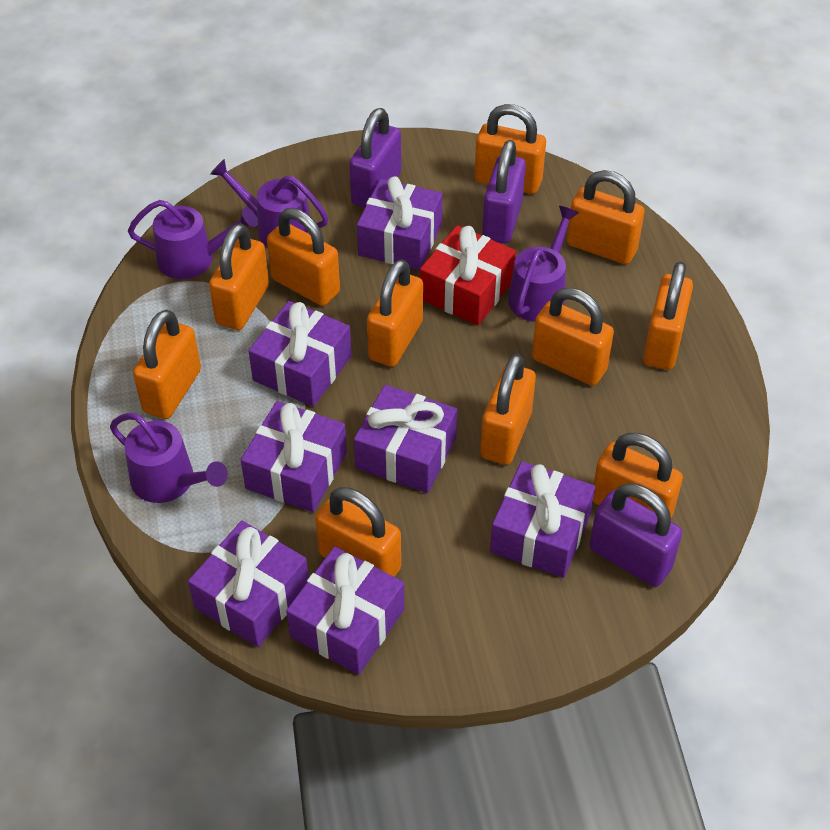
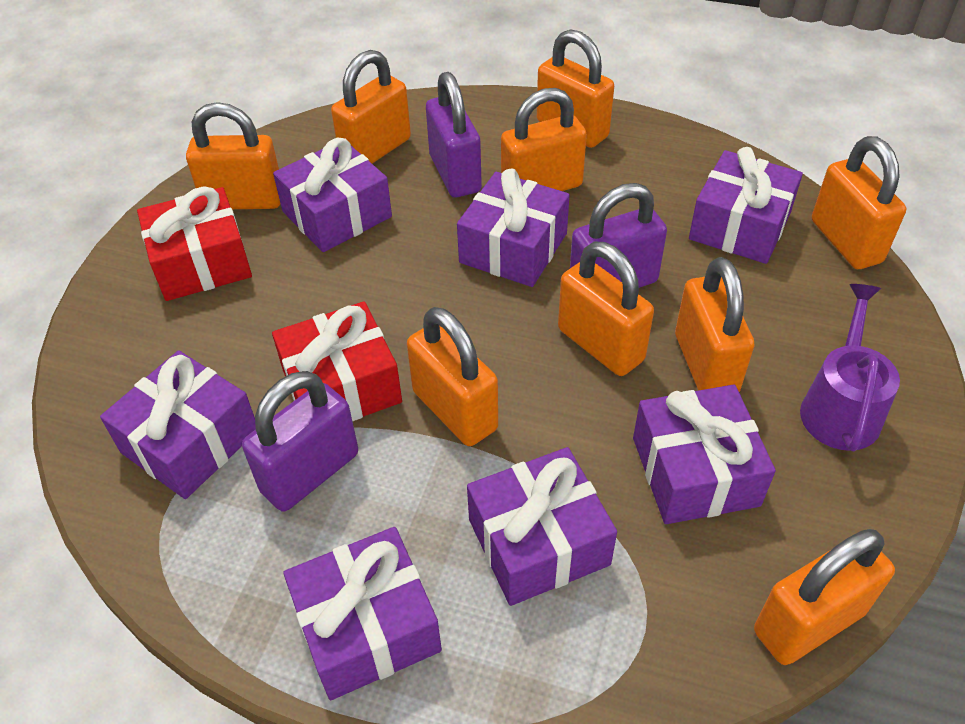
orange padlock: [133,310,201,419] [209,224,269,330] [267,208,340,306] [315,487,401,577] [367,259,423,367] [475,104,546,194] [480,354,536,465] [532,288,614,386] [567,170,645,264] [593,433,683,517] [643,262,693,370] = 11 -> [186,102,280,209] [331,50,411,164] [407,307,498,446] [501,88,587,191] [537,30,614,148] [558,242,654,376] [675,257,754,392] [754,529,895,665] [812,136,906,269] = 9
purple watering can: [110,413,228,503] [128,200,258,279] [210,159,328,247] [508,206,579,322] = 4 -> [800,284,900,451] = 1
red gift: [420,225,516,326] = 1 -> [137,186,252,301] [272,301,402,421] = 2

